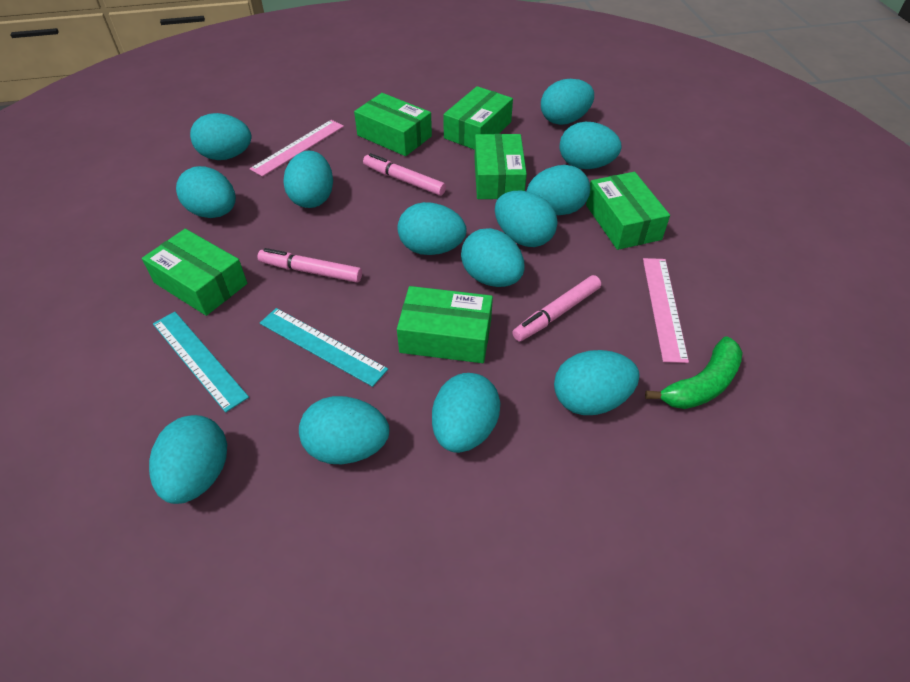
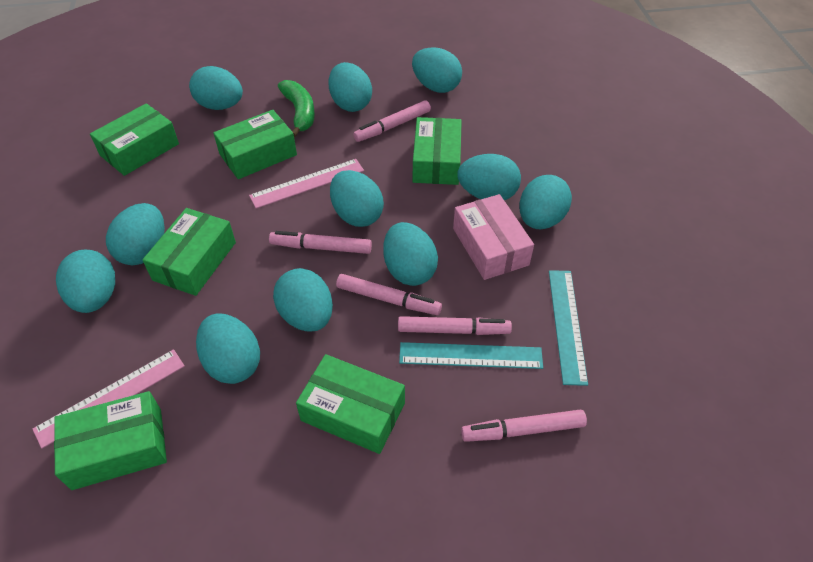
pink box: none = 0 -> [453,194,534,280] = 1
pink marker: [257,248,362,283] [363,153,446,196] [512,275,601,342] = 3 -> [269,231,372,254] [336,274,442,315] [353,100,431,142] [398,316,512,335] [461,409,587,442] = 5
turquoise egg: [149,415,227,504] [176,166,236,218] [190,113,252,160] [283,150,333,208] [299,396,389,464] [398,202,466,255] [432,373,500,453] [461,228,525,287] [495,190,558,247] [527,165,590,215] [541,79,594,125] [554,350,640,415] [560,122,622,169] = 13 -> [56,249,115,313] [106,203,165,265] [189,66,243,110] [196,313,260,384] [273,268,333,332] [329,62,372,112] [330,170,384,227] [383,222,438,286] [412,47,462,93] [457,154,521,200] [519,175,572,229] = 11

